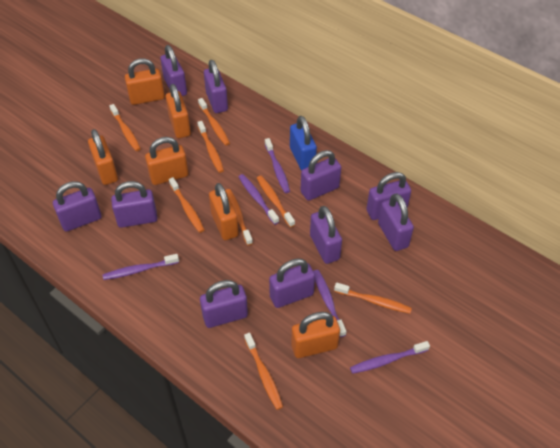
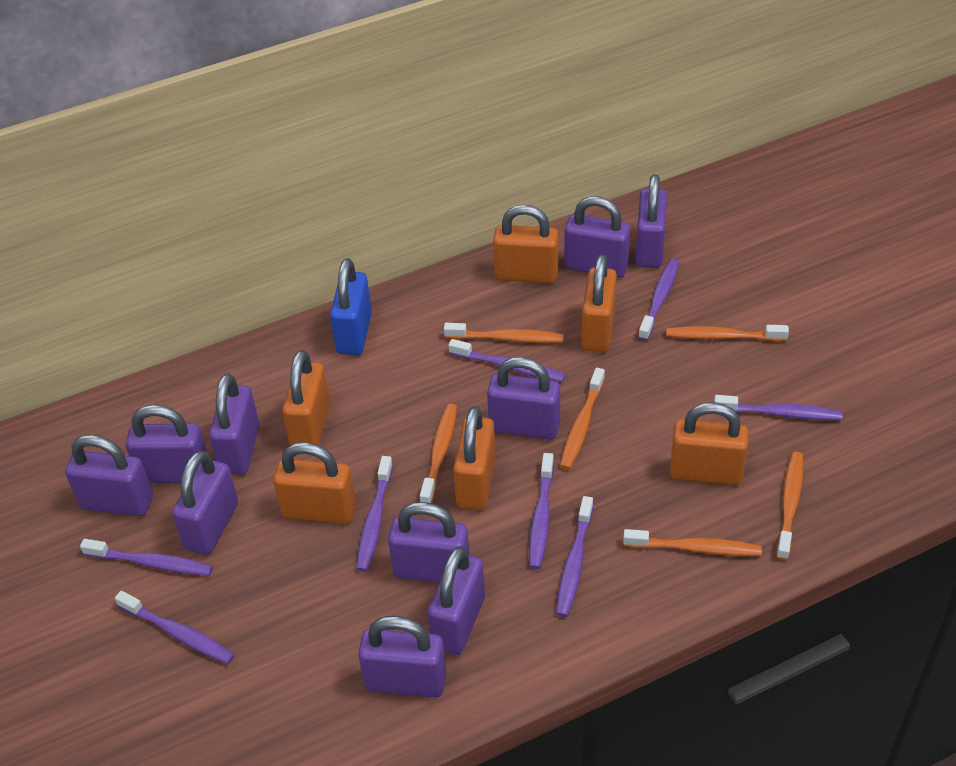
orange toothbrush: [109,104,141,151] [169,177,204,233] [197,121,224,173] [198,98,230,146] [226,189,253,246] [244,333,283,410] [257,176,295,228] [334,282,412,314] = 8 -> [420,404,457,503] [444,323,563,343] [560,368,605,470] [623,529,762,556] [666,325,789,341] [776,452,803,561] = 6
purple toothbrush: [103,254,179,280] [239,174,279,225] [265,138,290,193] [313,270,347,337] [350,341,430,374] = 5 -> [80,539,213,576] [115,591,235,664] [356,456,393,572] [448,339,566,382] [529,453,554,569] [556,496,593,617] [638,258,679,341] [714,395,843,420] = 8

